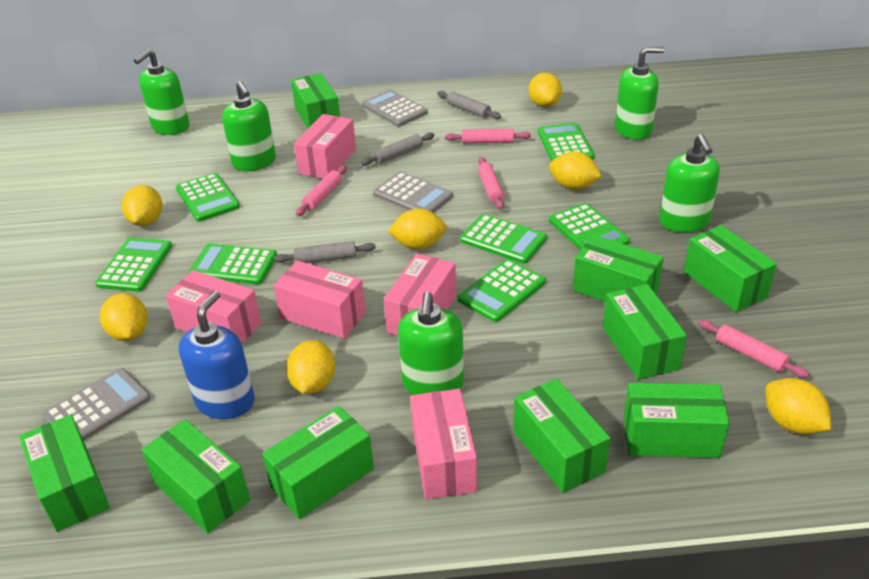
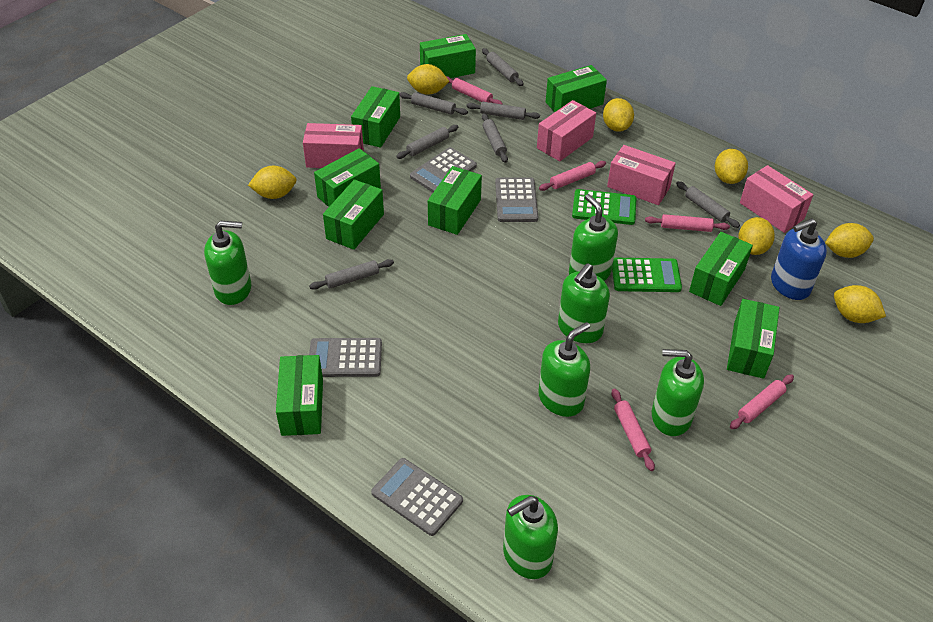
green calculator: [95,237,172,292] [176,173,240,222] [189,243,277,284] [457,259,546,322] [460,214,547,263] [538,123,595,161] [549,203,630,250] = 7 -> [572,189,636,225] [612,258,682,292] = 2
green soap dispenser: [134,49,190,135] [222,81,276,171] [398,292,464,395] [615,47,665,140] [659,134,720,232] = 5 -> [204,221,251,305] [503,495,558,579] [538,322,590,417] [558,263,610,343] [569,194,618,281] [652,349,704,436] = 6
grey calculator: [41,368,151,441] [362,90,428,127] [373,172,453,213] = 3 -> [309,338,382,377] [371,458,463,536] [410,147,477,192] [495,177,538,222] = 4
grey rolling pin: [274,241,376,263] [361,132,434,166] [437,91,501,119] = 3 -> [309,259,394,290] [396,125,458,159] [399,92,468,115] [466,102,540,120] [482,48,524,86] [482,113,508,163] [676,181,740,228] = 7
pink box: [165,270,261,343] [274,261,366,339] [294,114,356,179] [384,254,456,336] [410,389,477,499] = 5 -> [303,123,364,168] [537,100,596,161] [607,145,676,205] [740,165,813,233] = 4
pink rolling pin: [296,166,347,216] [445,129,531,144] [478,157,504,210] [699,320,809,378] = 4 -> [446,76,503,105] [539,161,606,191] [611,388,655,471] [645,214,730,232] [730,374,794,429] = 5

